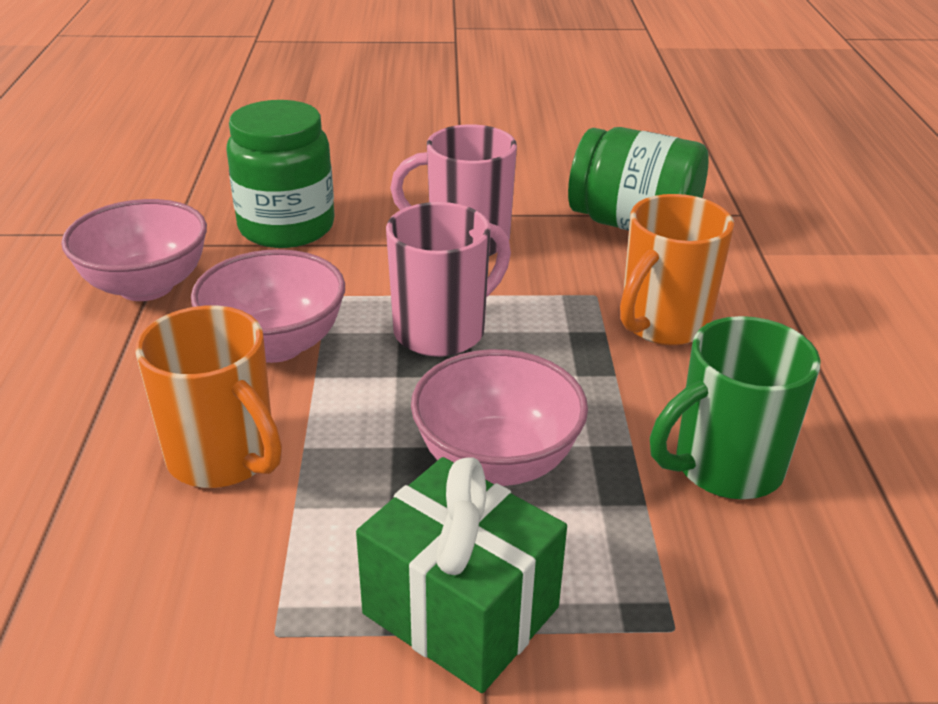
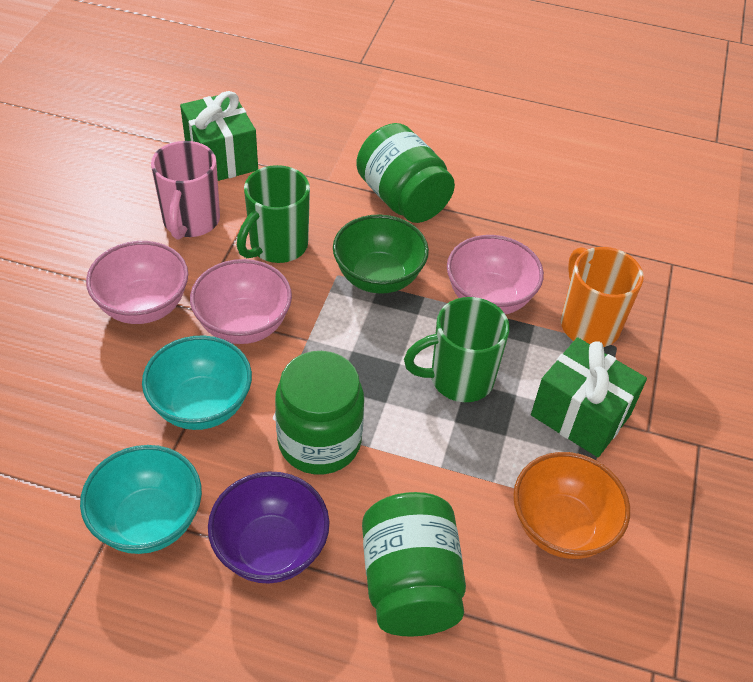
green bowl: none = 0 -> [333,214,429,294] = 1
green gift: [356,457,567,693] = 1 -> [180,91,258,181] [531,337,647,457] = 2
green jar: [226,100,335,248] [568,127,709,231] = 2 -> [275,351,364,474] [356,123,455,223] [362,492,466,637] = 3
green mug: [650,316,820,499] = 1 -> [237,165,310,263] [404,297,510,402] = 2
orange bowl: none = 0 -> [513,452,630,559] = 1
orange mug: [135,306,282,488] [620,194,734,345] = 2 -> [561,247,644,347] = 1
pink mug: [386,202,511,357] [390,124,517,256] = 2 -> [151,141,220,240] = 1
purple bowl: none = 0 -> [208,472,329,584] = 1
turquoise bowl: none = 0 -> [80,445,202,554] [142,335,252,430] = 2

